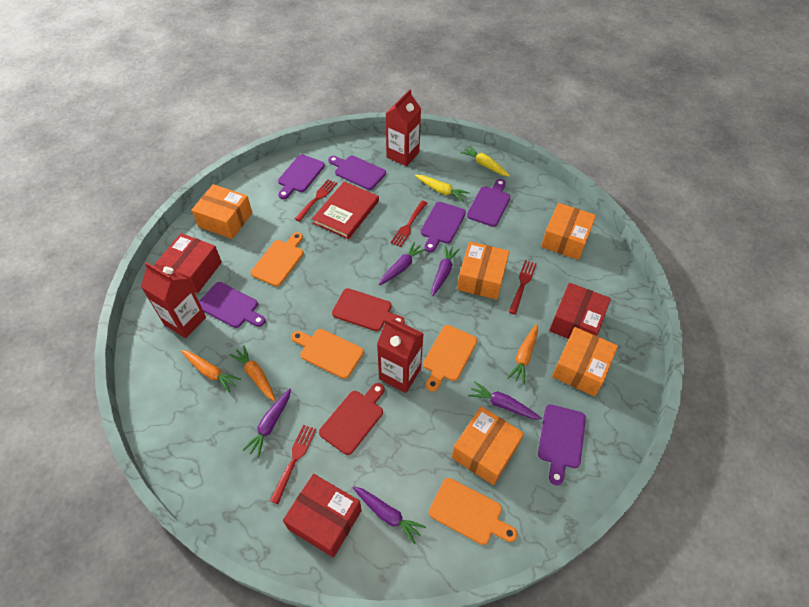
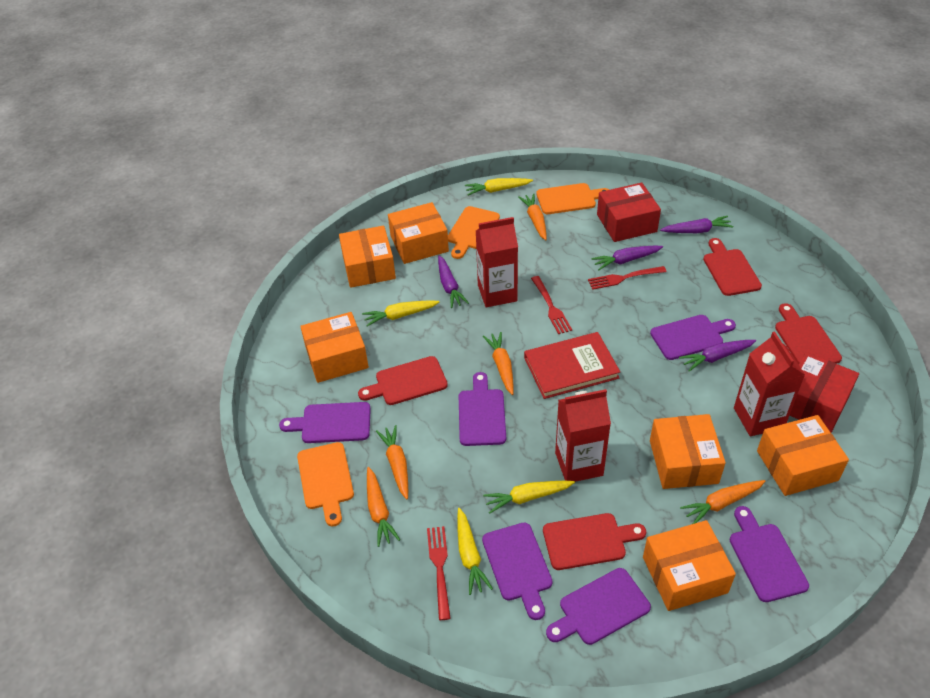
orange box: [191,184,253,239] [452,406,524,485] [457,242,510,300] [541,203,596,260] [552,327,618,397] = 5 -> [300,312,369,383] [339,226,396,288] [388,202,449,264] [643,520,736,611] [650,414,726,489] [757,415,849,496] = 6
orange carrot: [181,350,241,393] [229,345,276,401] [508,324,538,384] = 3 -> [367,467,400,547] [376,425,408,500] [483,332,514,395] [518,194,547,240] [680,480,765,524] = 5
orange cutting board: [251,232,304,287] [291,329,364,379] [423,325,477,392] [429,478,518,545] = 4 -> [297,442,354,526] [448,206,500,259] [536,183,609,214] = 3
purple carrot: [242,389,291,458] [353,486,426,545] [379,242,426,286] [432,245,460,296] [468,381,542,420] = 5 -> [438,255,469,308] [591,245,663,270] [660,216,733,233] [679,340,756,372] = 4
red box: [155,233,222,293] [283,474,362,558] [549,283,611,339] = 3 -> [597,183,661,242] [789,352,859,433] = 2
red cutting board: [319,383,384,455] [332,288,405,331] = 2 -> [358,356,448,405] [543,513,646,570] [703,238,762,296] [775,303,842,365] = 4
red fork: [270,425,317,504] [295,179,337,222] [390,200,427,247] [509,260,537,315] = 4 -> [427,526,451,620] [531,276,572,334] [588,266,667,290] = 3
yellow carrot: [415,175,470,202] [460,145,510,176] = 2 -> [362,300,439,326] [457,508,493,595] [465,178,533,196] [483,481,575,513] = 4

